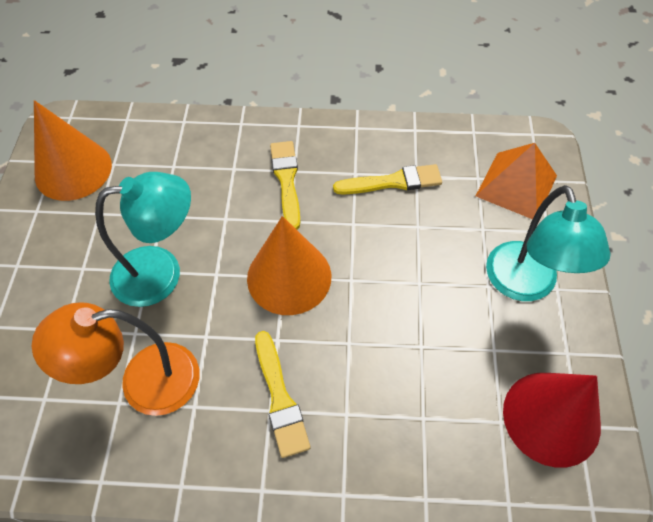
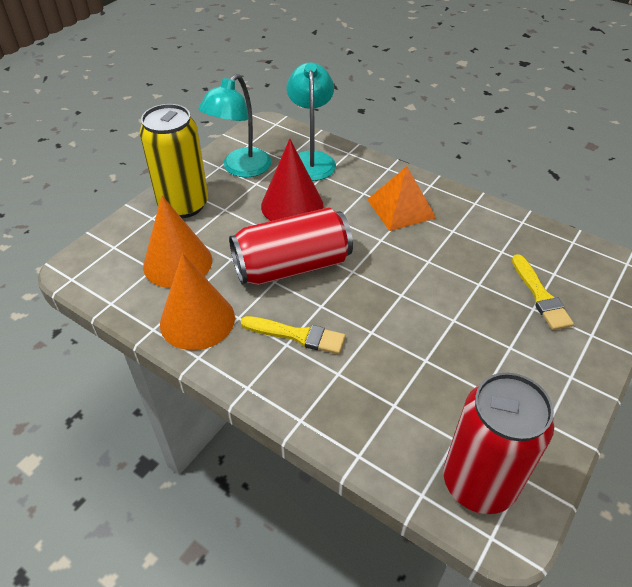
orange lamp: [32,302,200,416] = 1 -> none = 0
red can: none = 0 -> [229,207,353,285] [444,373,555,514] = 2
yellow brush: [255,331,311,458] [270,141,300,230] [333,164,442,195] = 3 -> [240,316,346,354] [512,254,574,330] = 2
yellow can: none = 0 -> [139,104,208,218] = 1

